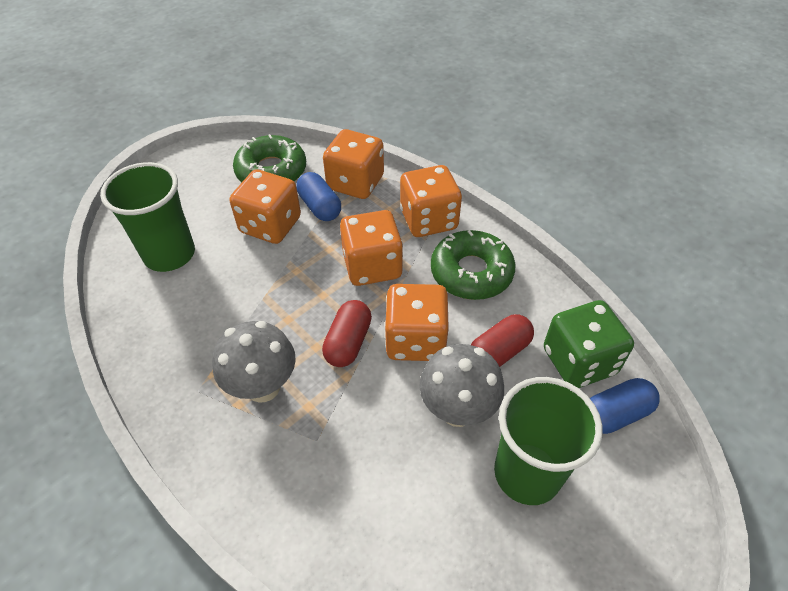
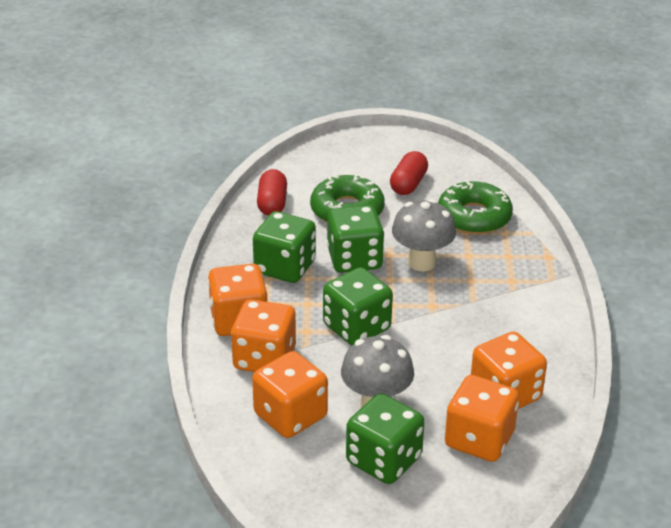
blue capsule: [296,172,341,221] [590,378,660,434] = 2 -> none = 0
green cup: [100,162,195,272] [494,377,603,505] = 2 -> none = 0
green dice: [544,300,634,388] = 1 -> [253,211,316,283] [323,267,393,345] [327,205,384,273] [346,393,425,484] = 4

